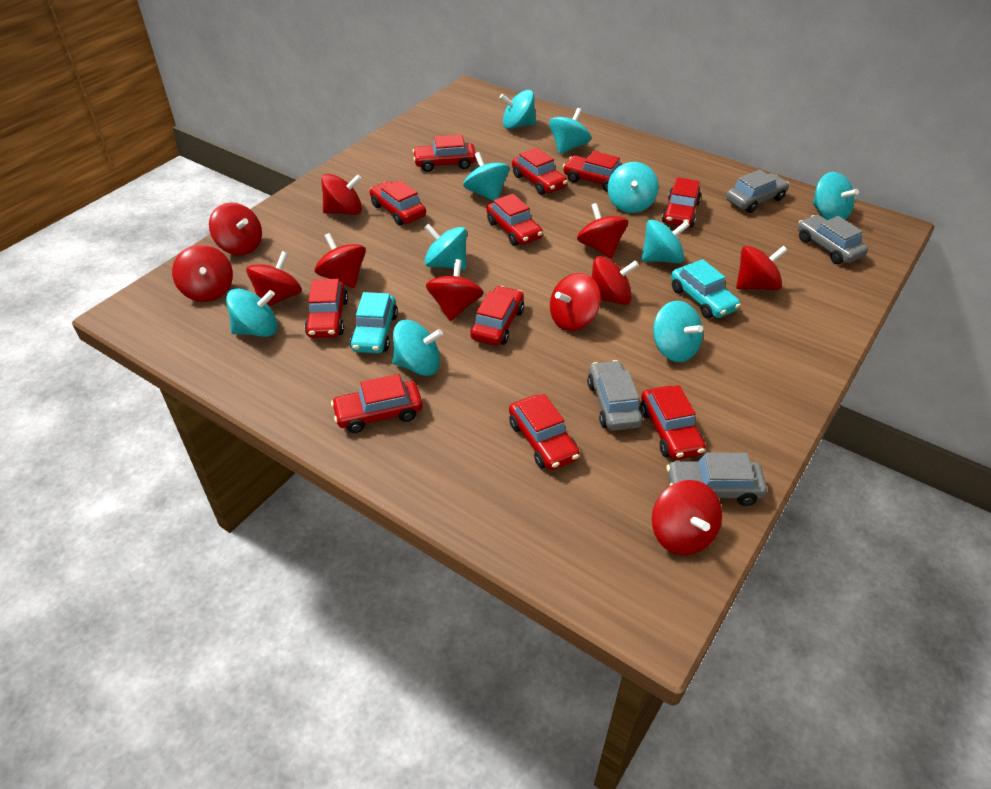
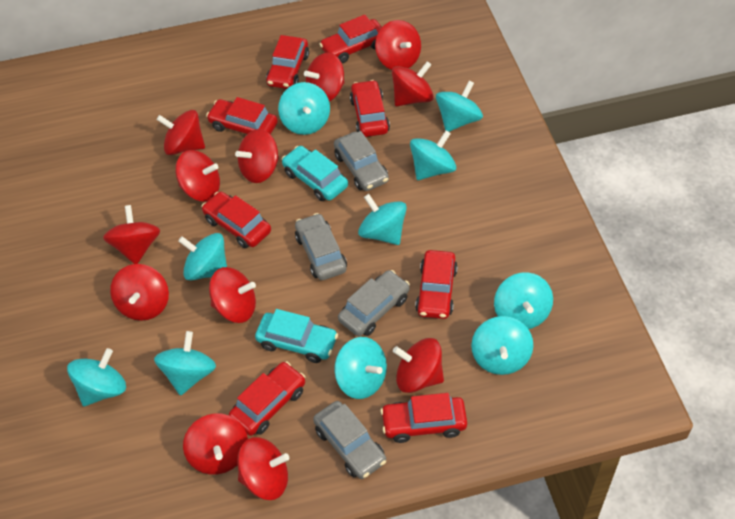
red car: [305,279,348,338] [331,374,423,433] [370,180,426,226] [412,135,476,172] [470,286,524,345] [487,194,543,246] [509,394,580,470] [512,147,568,195] [563,151,621,192] [640,385,706,460] [662,177,701,227] = 11 -> [202,191,271,248] [206,97,278,135] [229,362,305,436] [266,35,309,89] [319,14,382,63] [350,80,390,137] [380,393,467,443] [415,250,458,319] = 8
red spinning top: [172,245,233,302] [209,202,262,255] [246,251,302,306] [315,233,366,288] [321,174,362,215] [426,259,483,321] [550,273,601,331] [577,203,628,258] [592,256,639,305] [652,480,722,555] [736,246,788,290] = 11 -> [103,205,160,264] [110,264,169,321] [156,110,205,155] [175,150,220,202] [183,414,248,475] [209,267,256,323] [235,129,279,183] [237,437,289,500] [304,52,345,102] [375,20,421,70] [392,61,434,106] [393,338,444,393] = 12

